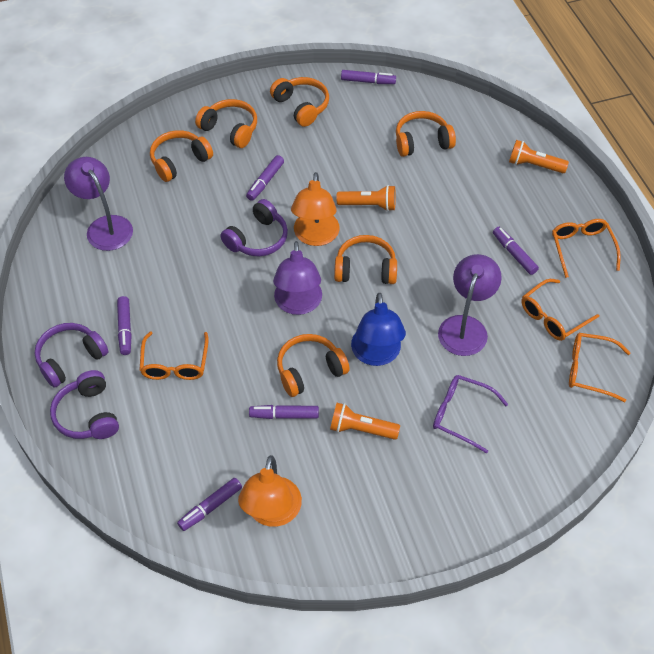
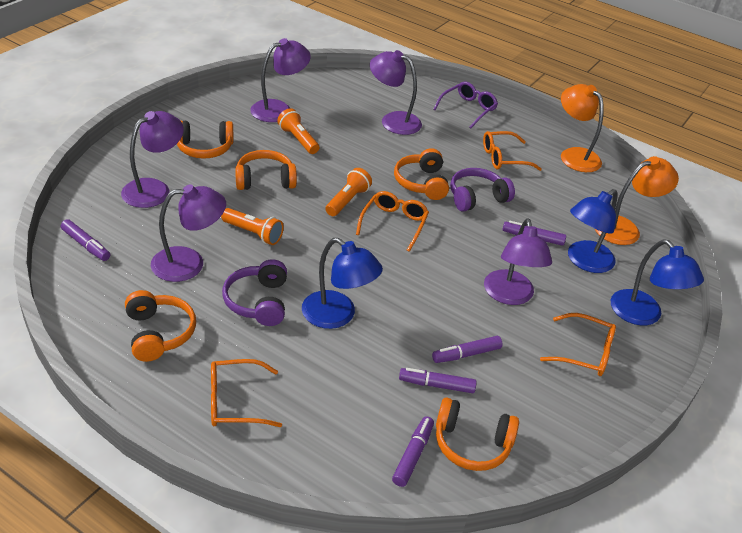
blue lamp: [351,293,406,366] = 1 -> [302,238,383,329] [568,189,617,273] [611,239,704,326] = 3
orange headphones: [150,130,213,182] [195,99,257,148] [270,77,329,127] [277,334,350,397] [334,235,397,284] [396,111,456,157] = 6 -> [125,290,196,362] [177,120,233,159] [235,150,297,190] [394,148,449,200] [436,398,519,471] = 5
purple headphones: [35,323,109,388] [50,370,119,439] [221,199,288,256] = 3 -> [222,259,287,326] [450,168,515,212] = 2
purple lamp: [64,157,133,251] [273,241,322,315] [438,254,502,356] = 3 -> [121,111,184,208] [151,184,226,282] [250,38,311,122] [370,50,422,135] [484,218,552,305] = 5
purple marker: [117,296,132,355] [177,478,242,531] [246,155,284,201] [249,405,319,419] [341,70,396,84] [493,227,539,275] = 6 -> [61,219,110,261] [392,416,434,487] [399,368,476,393] [432,336,503,363] [502,221,566,246] = 5

